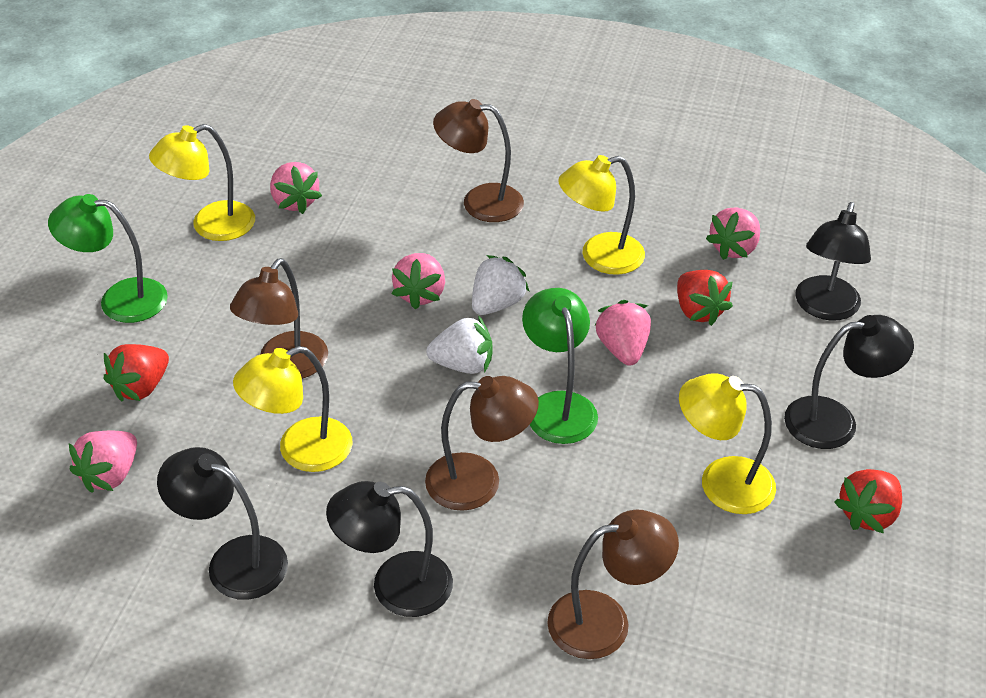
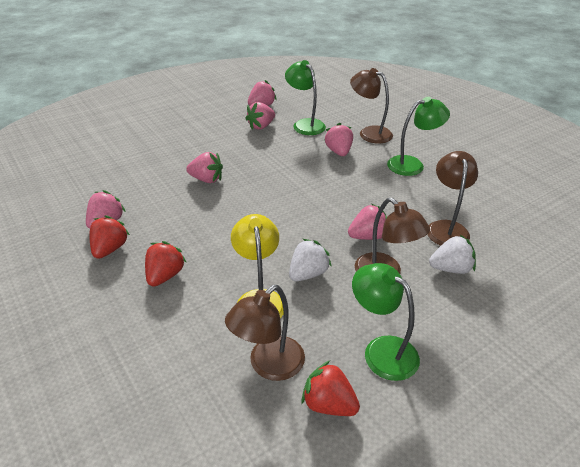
black lamp: [157,447,288,600] [326,481,453,617] [784,315,914,449] [795,202,871,320] = 4 -> none = 0
green lamp: [48,194,168,323] [522,288,598,444] = 2 -> [285,60,326,135] [352,263,420,381] [387,97,450,176] = 3
pink strawberry: [69,431,137,493] [270,162,322,214] [392,253,445,310] [595,300,651,366] [706,207,760,260] = 5 -> [86,190,126,229] [186,152,223,183] [245,102,275,130] [248,80,277,106] [325,123,353,156] [348,203,387,240] = 6
yellow lamp: [149,124,255,241] [233,346,352,472] [558,155,645,275] [679,373,776,514] = 4 -> [231,214,284,319] = 1

